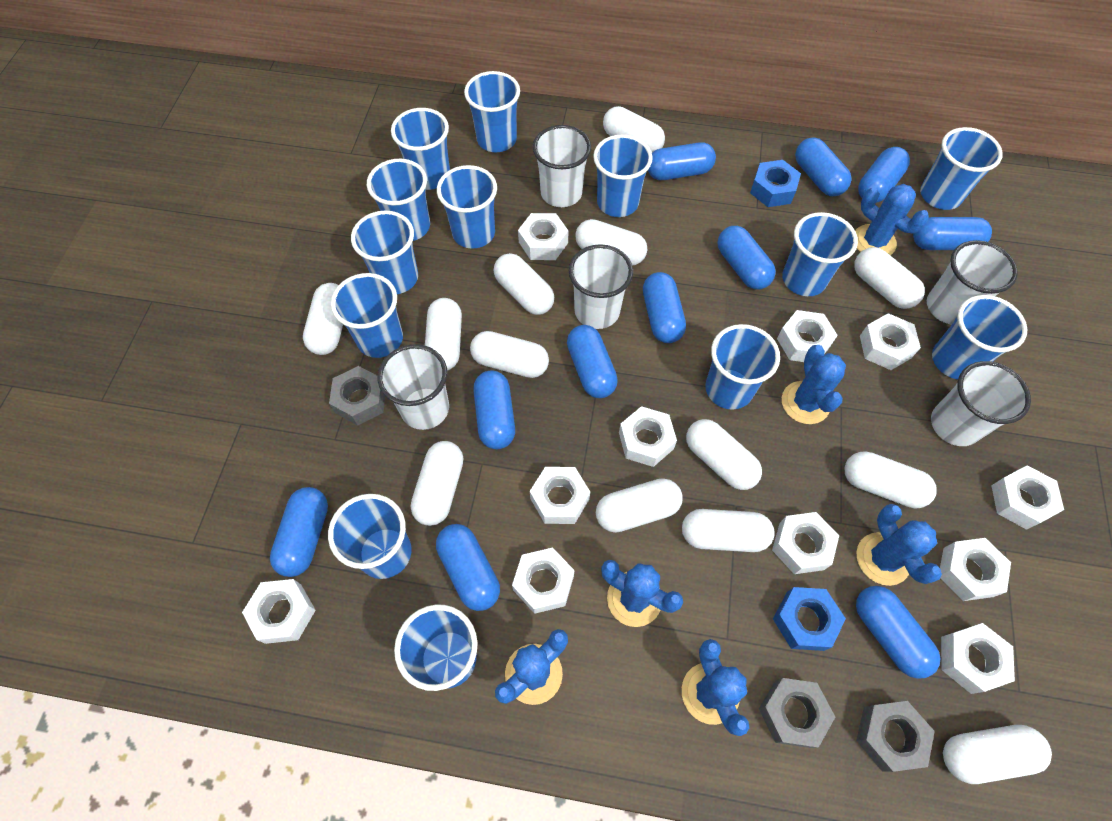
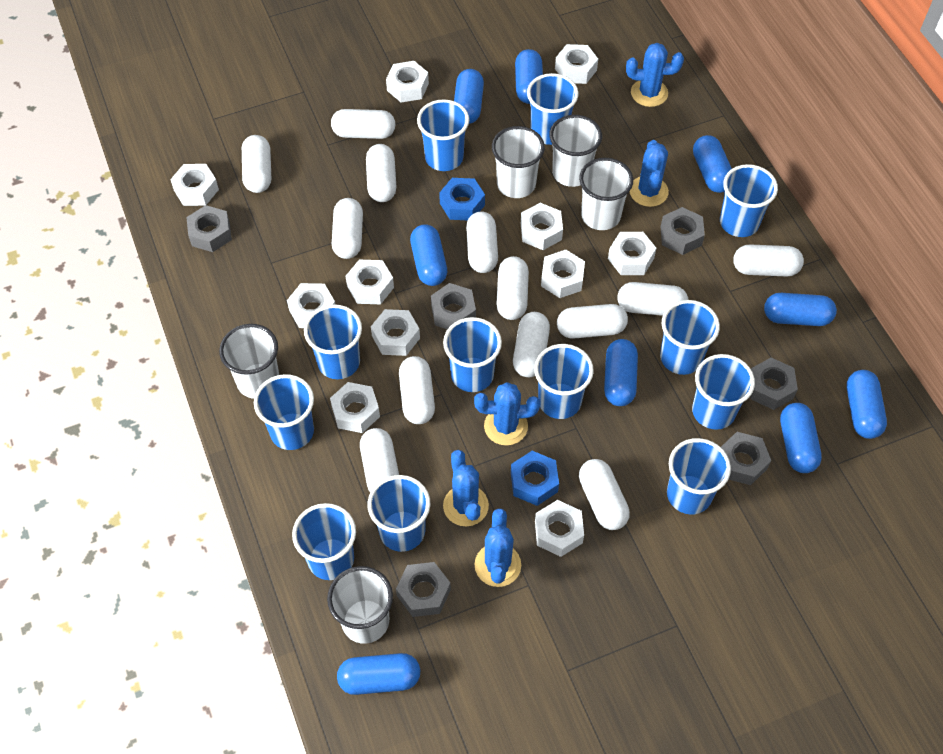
blue cactus: [495,629,568,705] [601,560,683,627] [682,639,749,736] [782,345,846,424] [855,184,929,255] [856,504,942,586] = 6 -> [443,450,489,527] [474,382,540,445] [474,509,521,587] [626,43,684,107] [629,140,669,207] = 5
blue capsule: [270,487,328,577] [436,524,500,611] [473,370,515,449] [567,325,618,398] [643,272,686,343] [648,142,716,180] [717,226,776,289] [795,137,852,196] [856,586,941,679] [858,147,910,203] [913,217,992,250] = 11 -> [337,653,420,695] [410,224,447,286] [454,69,484,124] [515,49,543,104] [604,339,638,406] [693,135,732,193] [764,293,837,326] [780,403,822,473] [847,370,887,439] = 9
blue cup: [328,494,412,579] [331,273,403,358] [351,210,418,294] [367,159,430,241] [391,108,450,190] [394,605,478,691] [437,165,497,249] [464,71,520,152] [593,135,653,217] [705,324,780,410] [782,212,858,296] [920,127,1003,210] [932,295,1027,379] = 13 -> [254,374,314,450] [292,503,356,580] [304,304,362,379] [367,475,430,552] [417,99,469,171] [443,317,502,392] [527,73,579,145] [534,344,594,419] [660,300,720,375] [667,438,731,515] [692,354,755,430] [720,164,778,237] = 12
grey nut: [329,366,385,425] [759,678,835,748] [856,701,935,772] = 3 -> [186,205,232,252] [396,562,451,617] [431,283,476,329] [661,207,705,255] [721,432,771,485] [750,358,798,410] = 6

